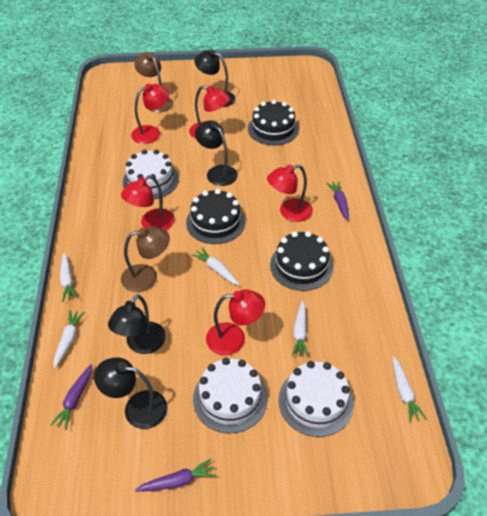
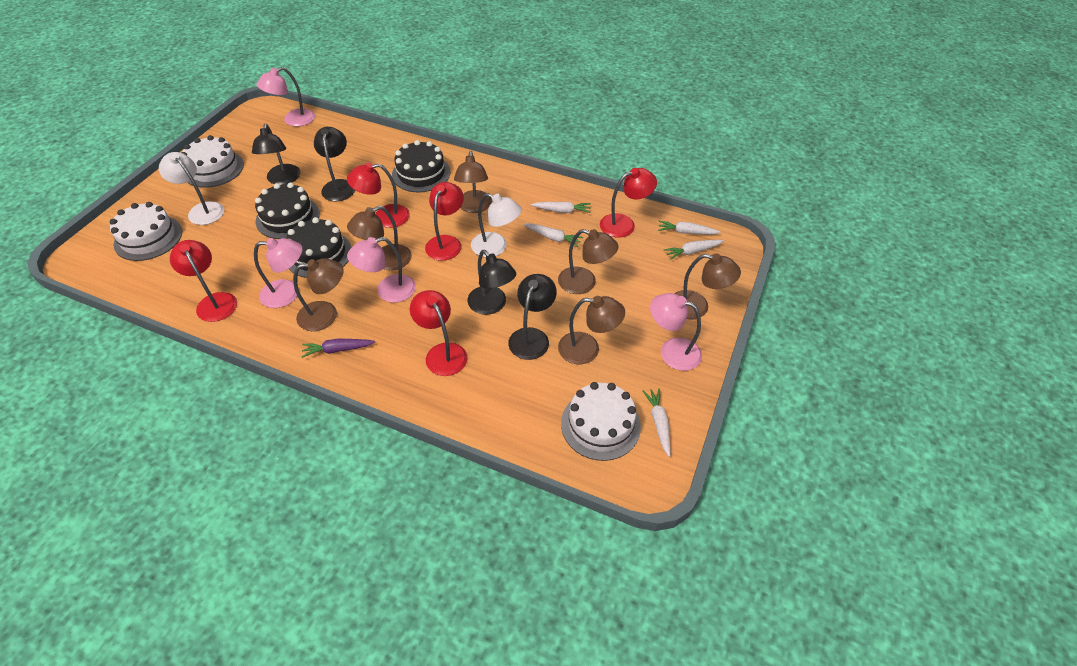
brown lamp: [121,226,170,292] [135,52,173,112] = 2 -> [293,258,344,331] [347,206,412,270] [454,151,492,213] [558,229,618,294] [558,296,625,364] [674,254,741,320] = 6
pink lamp: none = 0 -> [254,238,303,308] [256,67,315,127] [347,237,416,302] [650,293,702,371] = 4
purple carrot: [50,364,92,430] [135,459,216,492] [327,181,349,221] = 3 -> [302,339,375,358] = 1
white lamp: none = 0 -> [159,152,224,225] [471,193,522,257] = 2

